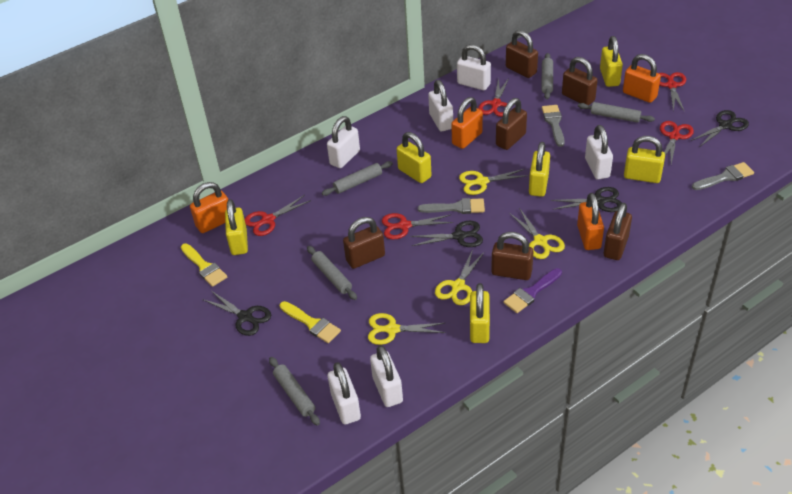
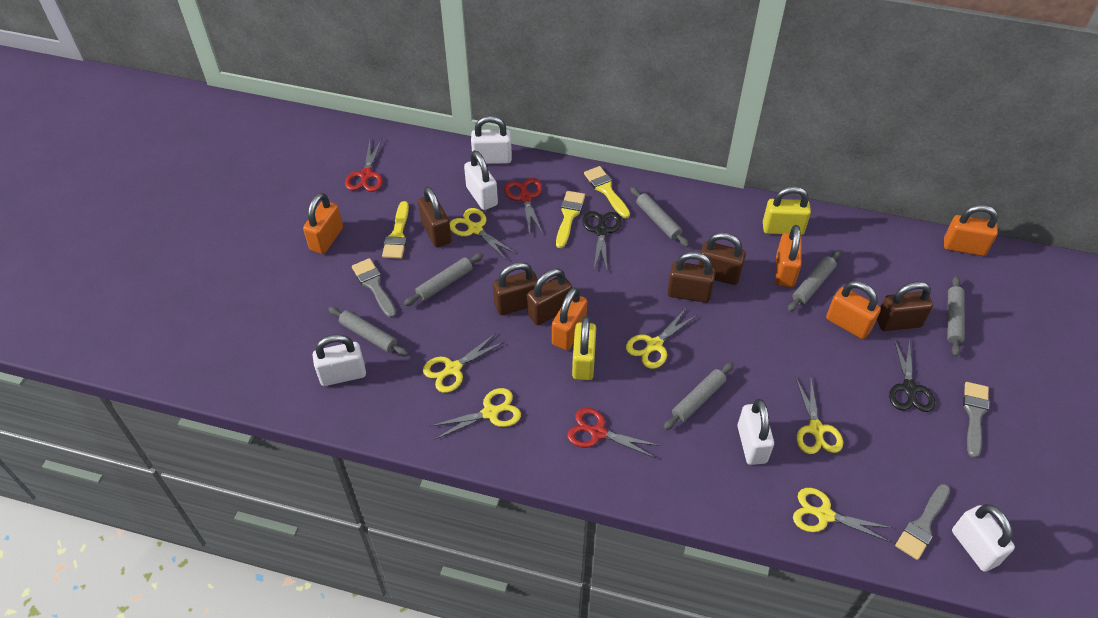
black scissors: [202,291,271,336] [410,221,483,247] [550,187,622,212] [691,110,749,146] = 4 -> [582,211,622,269] [889,338,935,412] = 2
grey rolling pin: [269,357,320,426] [307,246,357,300] [322,161,393,196] [541,53,553,99] [578,102,655,123] = 5 -> [328,307,409,356] [404,253,484,306] [630,187,689,247] [663,362,734,430] [788,250,841,312] [947,276,965,356] = 6
orange padlock: [190,182,228,233] [451,97,483,149] [577,193,604,250] [623,54,661,103] = 4 -> [303,193,343,254] [552,287,587,350] [776,225,802,287] [826,281,881,339] [944,205,998,256] = 5
purple brush: [503,268,562,313] = 1 -> none = 0
red scissors: [245,195,311,236] [382,213,453,239] [478,78,509,117] [659,72,686,112] [660,121,694,164] = 5 -> [345,139,383,192] [504,178,543,234] [567,408,660,458] = 3
white padlock: [327,116,360,168] [328,362,361,425] [370,345,403,407] [428,80,453,131] [457,44,491,90] [585,125,613,179] = 6 -> [312,334,366,386] [464,150,498,210] [471,116,512,164] [737,399,774,465] [952,504,1015,572] = 5
yellow brush: [181,243,227,287] [280,301,341,343] = 2 -> [382,201,409,259] [556,191,585,248] [584,166,630,218] = 3
yellow padlock: [225,199,248,255] [397,132,431,183] [470,283,490,343] [529,142,550,197] [600,36,623,87] [624,136,665,183] = 6 -> [572,316,596,380] [763,186,811,235] = 2
yellow scissors: [368,313,446,345] [435,250,484,305] [459,169,529,195] [509,208,565,259] = 4 -> [423,333,504,393] [431,388,521,439] [450,208,517,260] [626,307,697,369] [793,488,892,542] [795,376,843,454] = 6

